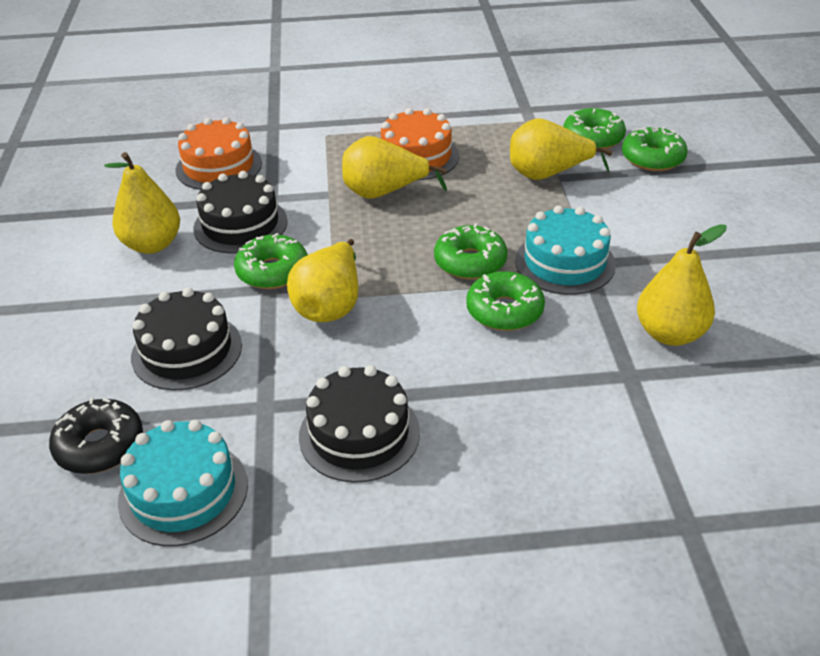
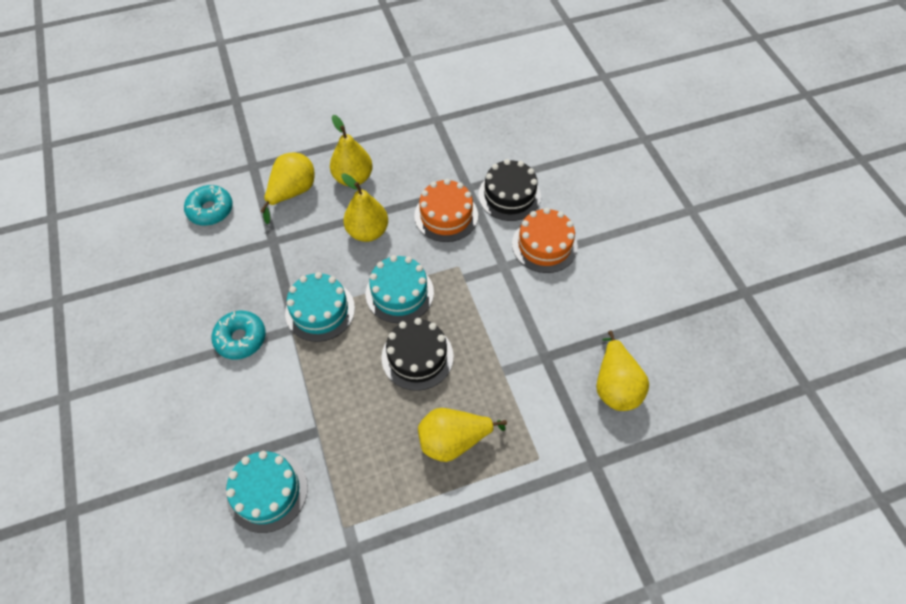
black cake: [131,288,242,390] [193,171,288,254] [299,365,420,483] = 3 -> [381,318,454,391] [478,159,541,221] = 2
black donut: [49,398,143,474] = 1 -> none = 0
green donut: [234,233,308,289] [434,223,508,279] [466,271,545,331] [563,108,626,149] [622,126,688,171] = 5 -> none = 0
turquoise cake: [118,420,248,546] [515,205,616,295] = 2 -> [226,451,308,533] [285,272,355,342] [366,255,434,323] = 3
turquoise donut: none = 0 -> [184,185,233,225] [212,311,266,359] = 2

